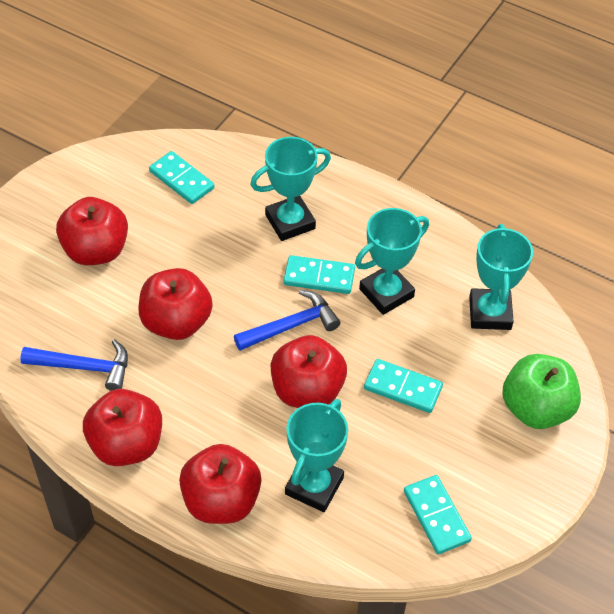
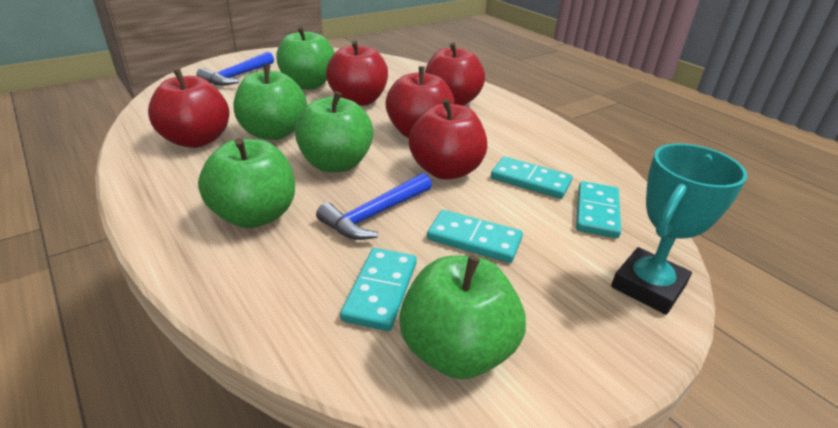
green apple: [502,354,581,429] = 1 -> [198,138,295,228] [234,64,307,140] [276,26,335,89] [295,91,374,172] [399,255,526,379] = 5
turquoise trophy: [250,137,331,241] [285,399,348,512] [355,208,429,315] [469,224,533,330] = 4 -> [611,144,747,315] = 1

